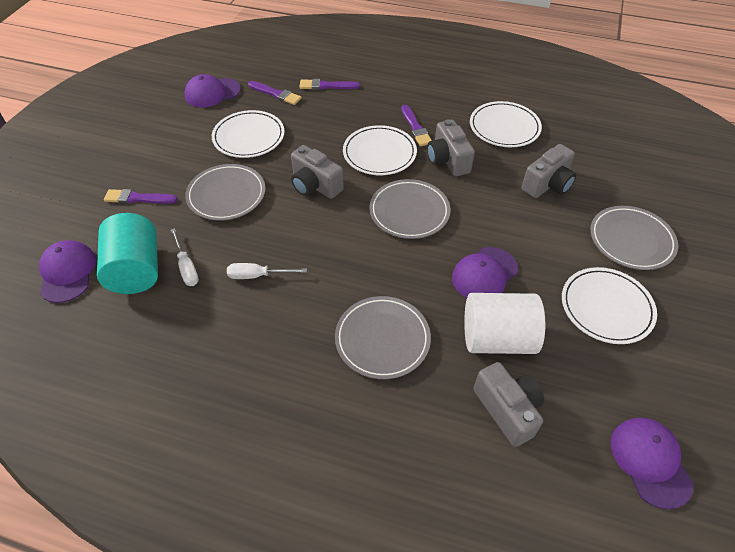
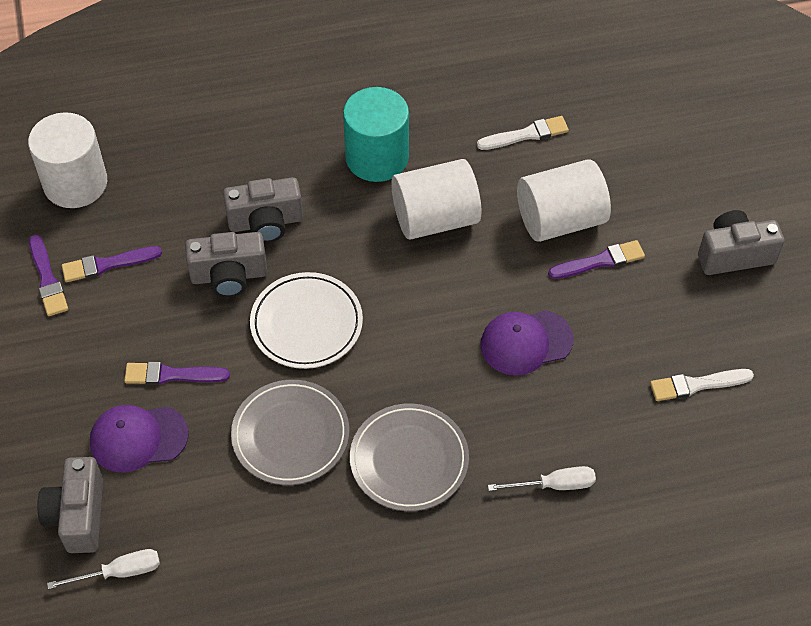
grey plate: [185,164,265,221] [335,296,431,379] [369,179,451,239] [590,206,678,270] = 4 -> [231,380,349,485] [350,403,469,511] = 2
purple cap: [39,240,96,303] [185,74,241,107] [452,247,518,298] [611,418,693,510] = 4 -> [90,405,189,472] [480,310,574,376] = 2
white brush: none = 0 -> [477,116,569,150] [650,369,754,401] = 2
white cylinder: [464,293,545,354] = 1 -> [28,112,107,208] [391,159,482,240] [517,159,611,242] = 3
white plate: [212,110,285,158] [343,125,417,175] [470,101,542,147] [562,267,657,344] = 4 -> [250,272,363,369] = 1

